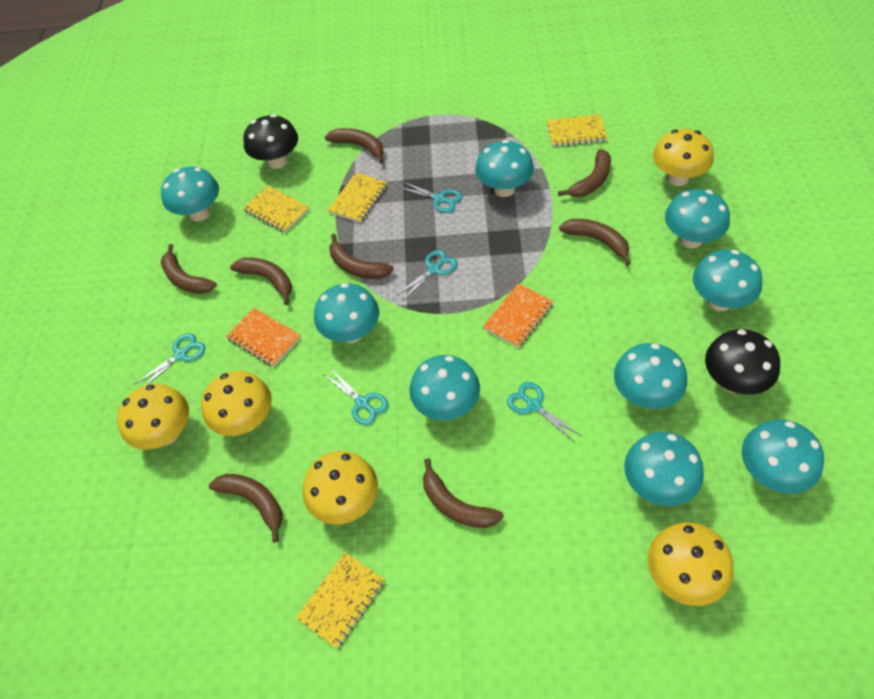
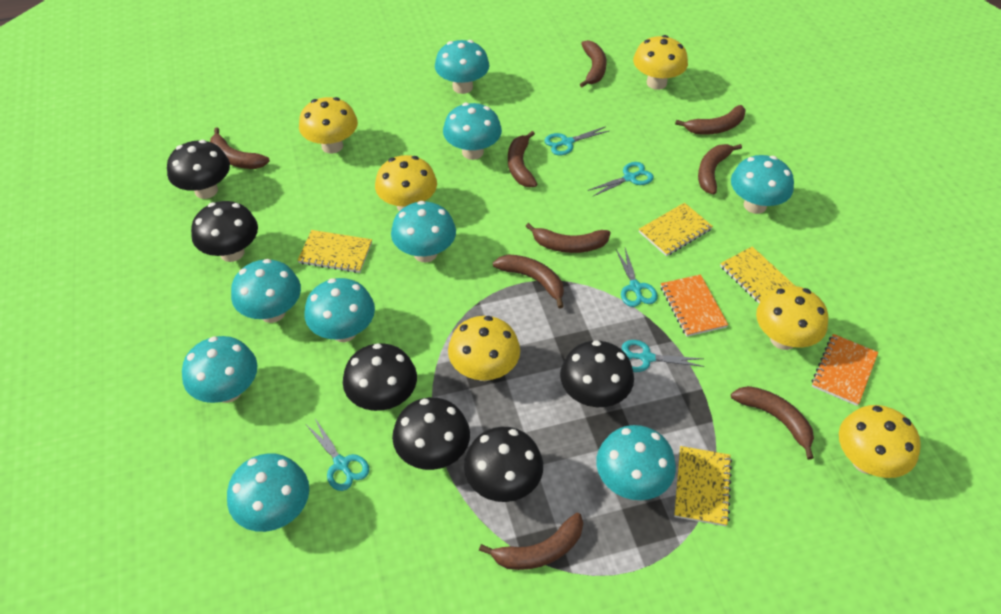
black mushroom: [243,114,298,169] [705,329,780,395] = 2 -> [167,140,230,199] [191,201,258,262] [343,343,417,411] [392,397,470,470] [464,427,543,502] [560,340,634,407] = 6
brown banana: [161,244,217,294] [209,474,283,543] [230,258,292,305] [325,128,384,163] [329,234,394,279] [423,458,504,528] [558,149,611,197] [559,219,631,266] = 8 -> [210,127,270,169] [479,513,583,570] [493,254,564,309] [508,131,537,187] [525,223,611,253] [580,40,606,87] [675,105,746,135] [698,144,742,194] [731,386,814,460] = 9
yellow mushroom: [117,384,189,450] [201,371,272,436] [303,451,378,524] [648,522,733,606] [653,129,714,186] = 5 -> [299,97,358,154] [375,155,437,211] [448,316,520,381] [633,35,688,90] [756,286,828,350] [839,405,921,478] = 6

